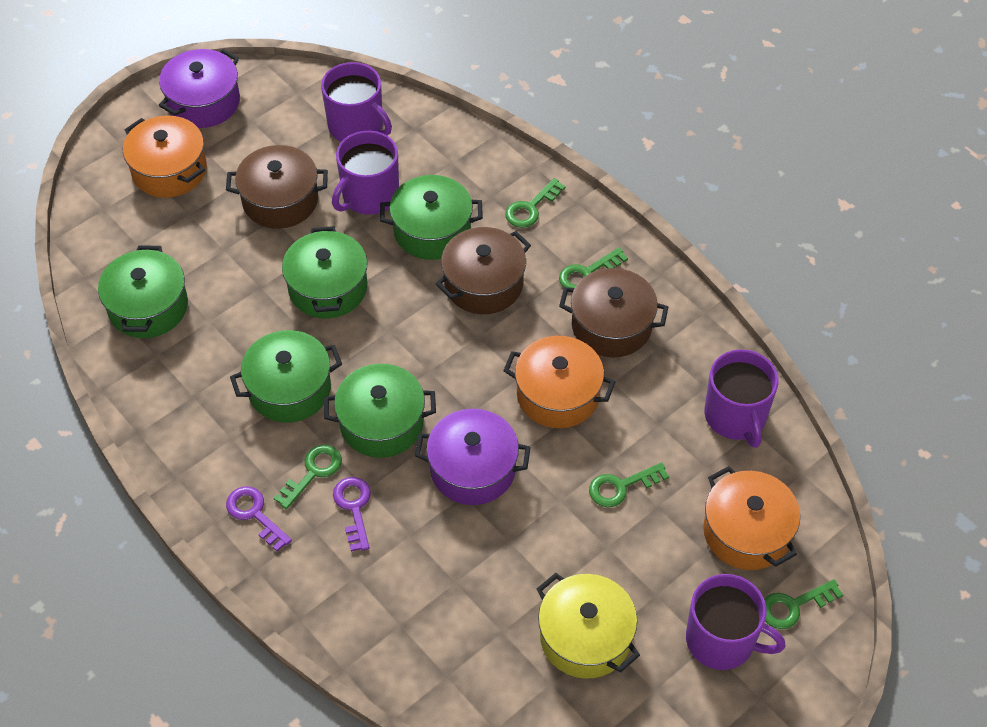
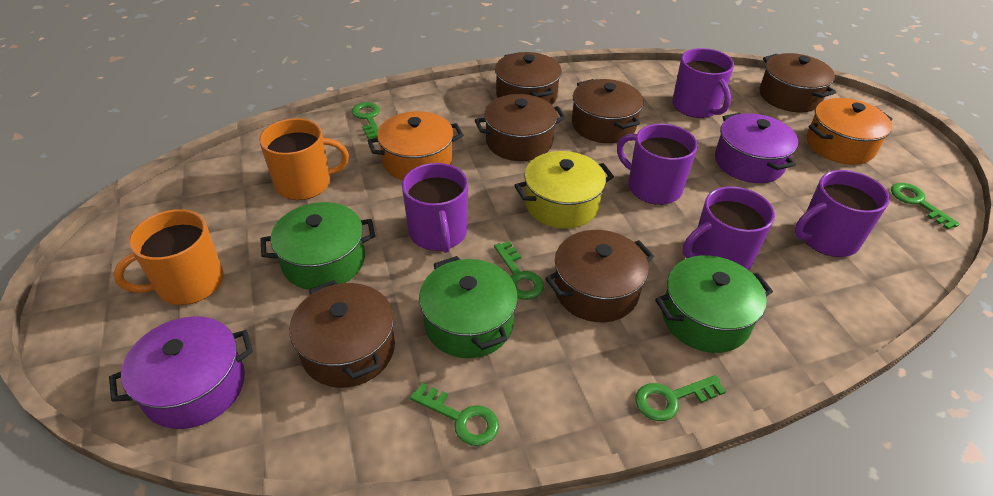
brown pot: [226,145,328,229] [436,227,531,314] [559,268,668,358] = 3 -> [289,280,395,388] [475,94,566,161] [495,52,562,105] [545,230,654,322] [572,79,644,143] [760,53,836,112] = 6
green pot: [98,245,188,338] [230,330,342,423] [282,226,367,318] [324,364,436,458] [380,175,483,260] = 5 -> [261,202,375,290] [419,256,518,358] [655,255,773,353] = 3
orange mug: none = 0 -> [114,209,224,305] [259,118,349,200] = 2
orange pot: [123,115,207,198] [503,336,615,428] [703,466,800,570] = 3 -> [367,111,463,180] [807,98,893,165] = 2
purple key: [226,486,292,551] [333,477,371,552] = 2 -> none = 0
purple mug: [321,62,392,142] [332,131,399,215] [686,574,785,670] [704,349,779,448] = 4 -> [402,163,468,253] [617,123,698,205] [672,48,734,118] [683,186,775,270] [794,170,890,257] = 5

